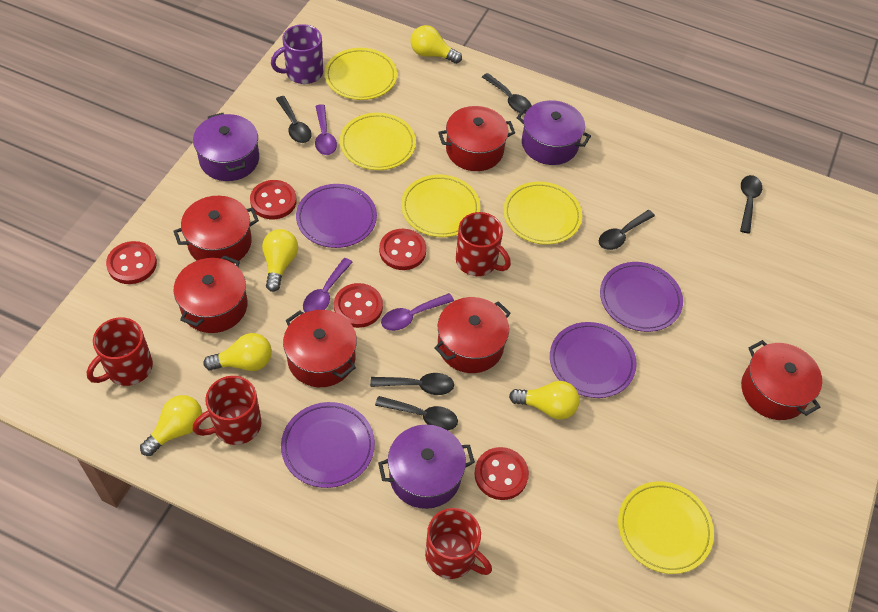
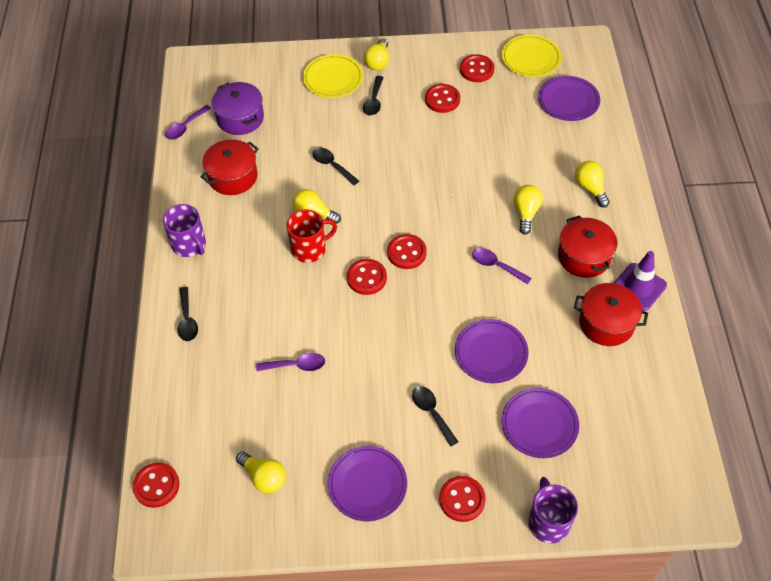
black spoon: [276,96,311,143] [370,373,454,395] [375,396,458,430] [482,73,532,114] [599,210,655,250] [740,175,762,234] = 6 -> [178,287,198,341] [312,148,359,186] [363,76,384,116] [412,386,458,447] = 4
purple mug: [271,24,323,84] = 1 -> [163,204,206,257] [528,477,578,544] = 2
purple pot: [193,113,259,181] [378,425,475,509] [517,100,591,165] = 3 -> [211,82,264,135] = 1
purple traffic cone: none = 0 -> [614,251,667,311] = 1
red button: [106,241,157,284] [250,180,297,219] [334,283,383,328] [379,229,426,270] [474,447,529,500] = 5 -> [133,462,180,508] [347,259,387,295] [387,234,427,269] [425,84,460,113] [439,476,486,522] [460,54,494,82] = 6
red mug: [87,317,153,386] [193,376,261,445] [425,508,492,579] [456,212,511,276] = 4 -> [287,209,337,263] = 1
red pot: [173,196,259,264] [173,255,248,333] [283,310,357,387] [434,297,511,373] [438,106,515,171] [741,340,822,420] = 6 -> [200,139,258,195] [558,215,617,278] [574,283,648,346] = 3
yellow plate: [325,48,397,100] [340,113,416,170] [401,174,480,237] [503,181,582,245] [618,481,714,574] = 5 -> [303,54,363,98] [502,35,561,77] = 2

